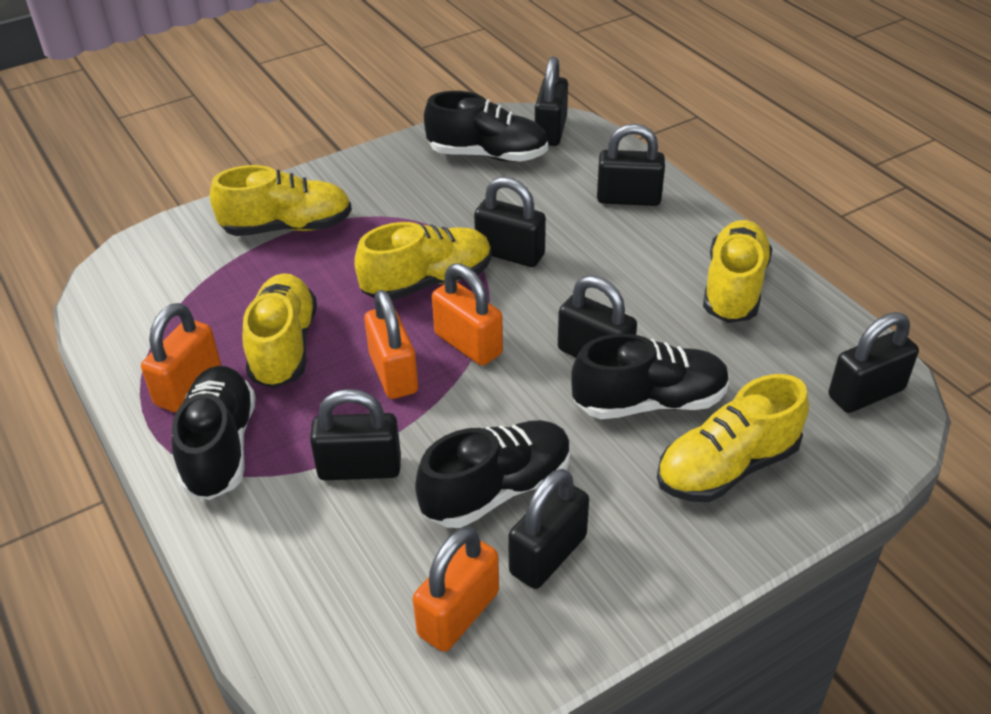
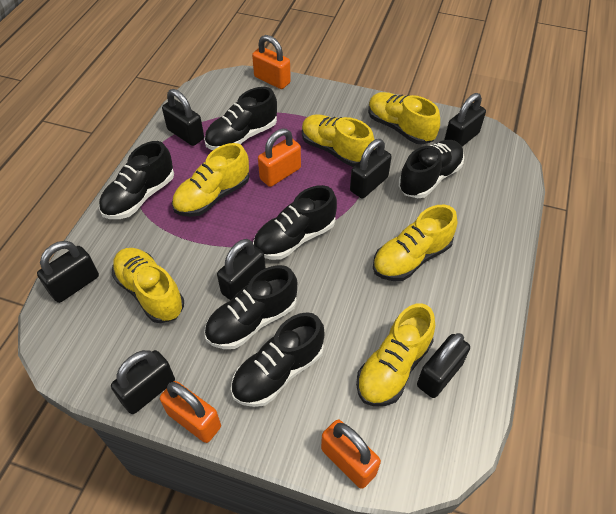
black shoe: [172,366,256,500] [415,420,571,528] [424,91,548,162] [571,334,730,419] = 4 -> [99,141,174,219] [204,87,277,150] [204,265,297,349] [231,312,325,407] [253,185,337,260] [399,140,464,198] = 6
yellow shoe: [210,165,352,236] [243,273,317,388] [354,222,492,300] [657,374,809,502] [703,220,773,323] = 5 -> [112,248,184,323] [172,143,249,217] [302,114,374,167] [356,303,435,406] [368,92,440,144] [373,205,457,281] = 6

